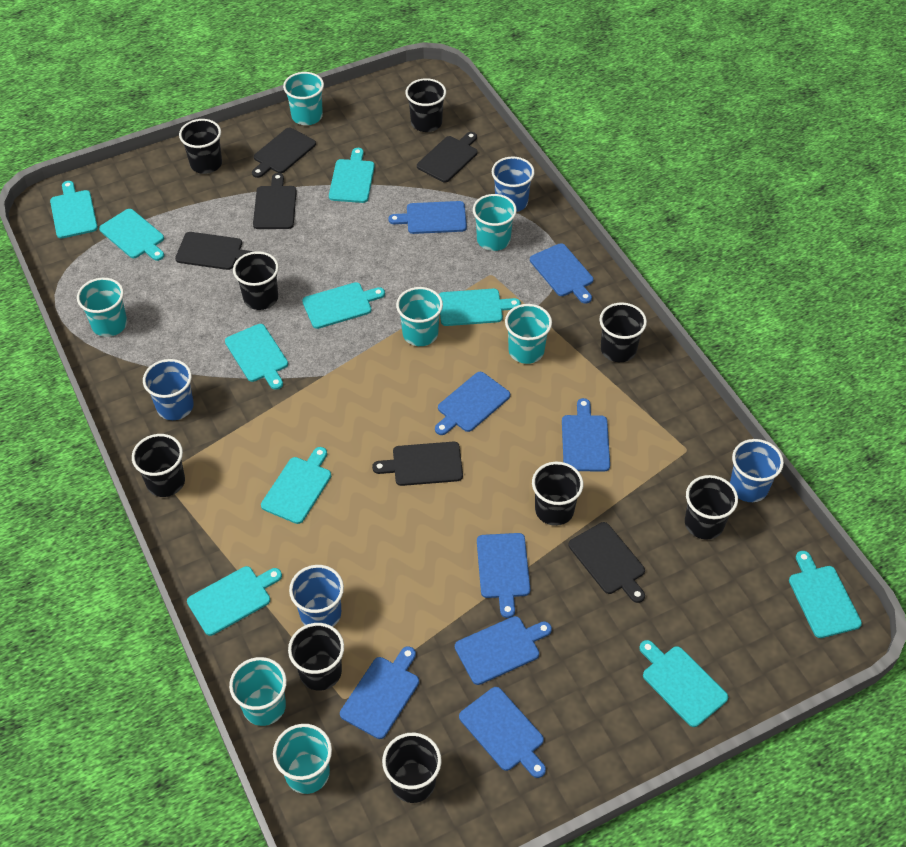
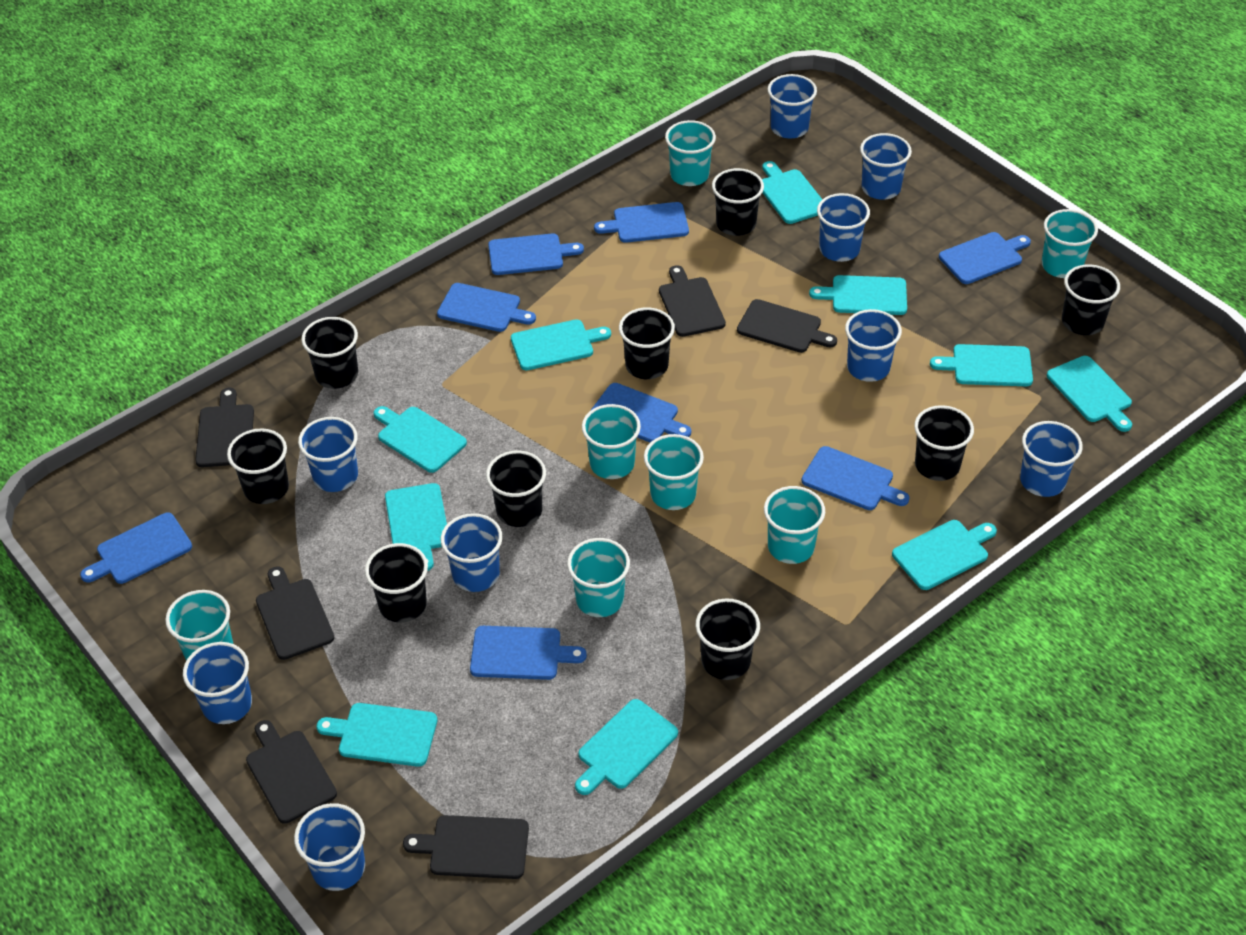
blue cup: [143,359,194,420] [289,565,344,627] [492,156,535,212] [730,439,784,502] = 4 -> [183,642,252,724] [294,803,365,891] [298,417,358,492] [441,513,503,592] [768,74,817,138] [817,193,870,262] [845,309,902,382] [860,133,912,200] [1020,421,1083,497] = 9

